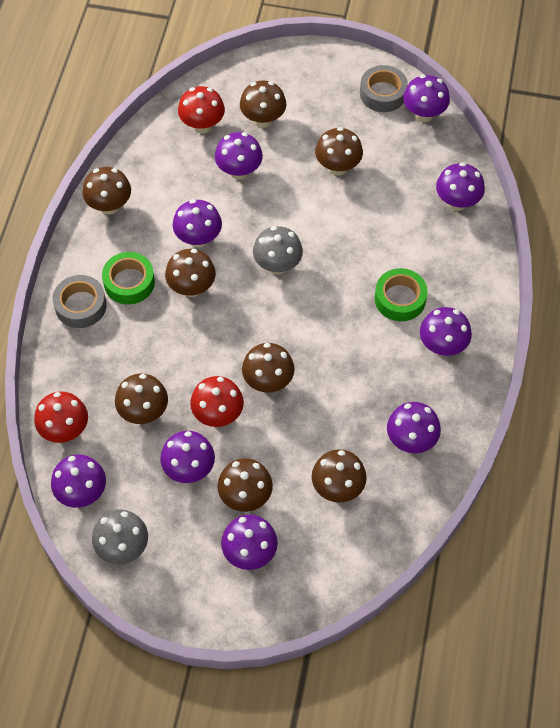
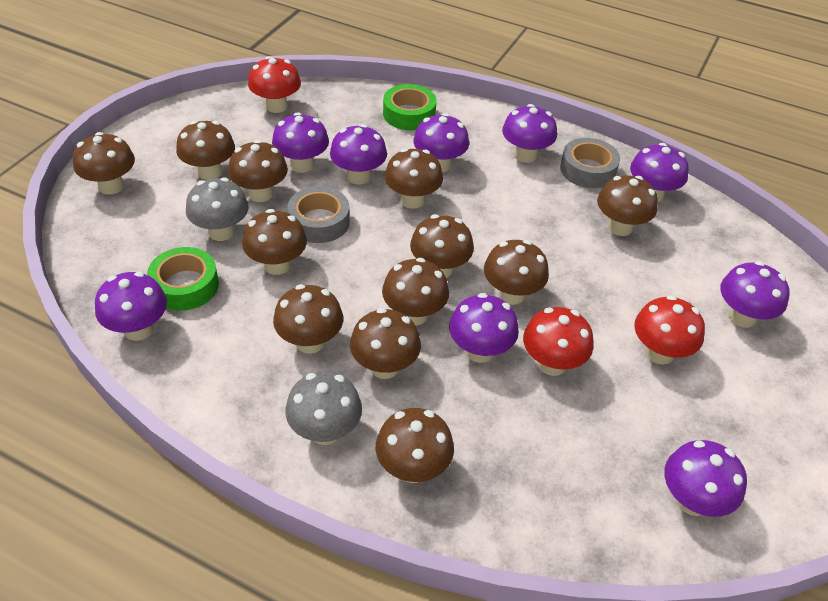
brown mushroom: [82,167,131,214] [115,374,168,424] [165,249,216,297] [218,458,273,512] [240,80,286,128] [242,343,295,393] [312,449,367,503] [315,127,363,175] = 8 -> [73,132,135,194] [176,121,235,180] [228,140,288,202] [242,209,307,275] [273,284,343,354] [350,308,421,379] [376,408,454,483] [382,258,449,326] [384,148,443,209] [410,214,474,278] [484,240,549,305] [597,175,658,236] = 12

